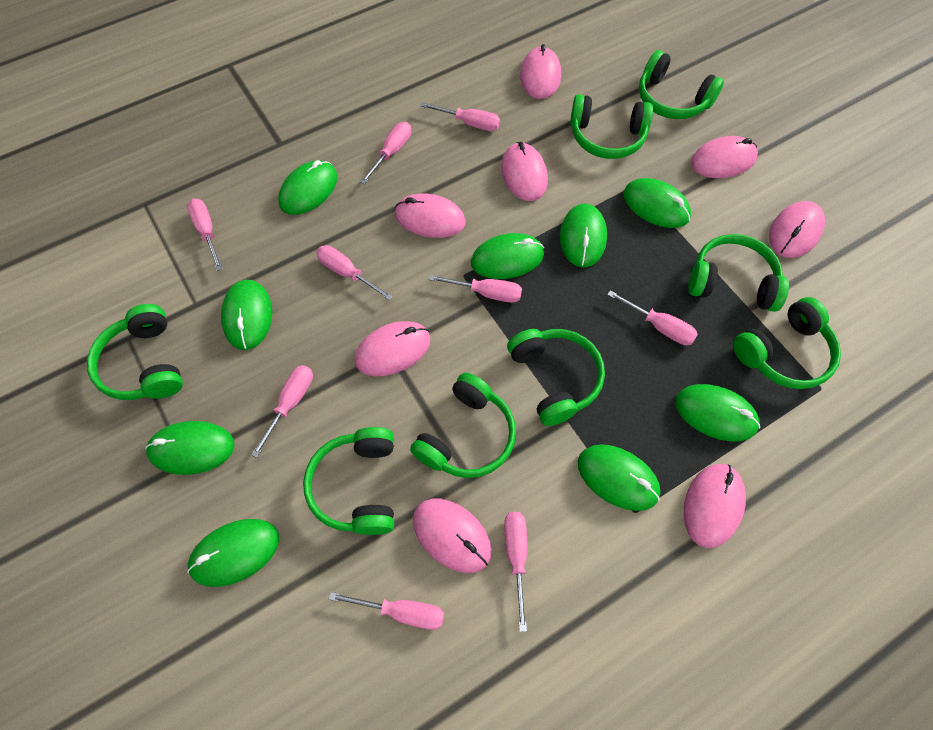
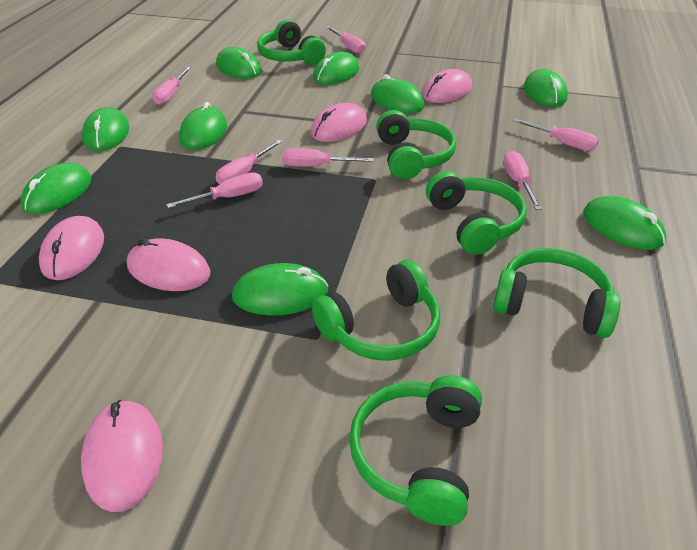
green headphones: [87,304,183,400] [303,427,394,535] [410,373,516,478] [507,329,605,426] [570,94,653,159] [638,50,724,119] [688,234,789,312] [733,297,841,389] = 8 -> [257,19,326,65] [312,260,440,361] [349,375,482,526] [376,110,456,179] [426,171,527,255] [493,248,620,338] = 6
pink mouse: [355,321,431,376] [395,194,466,238] [413,499,492,573] [501,142,548,201] [520,44,561,99] [683,464,746,548] [691,136,758,178] [769,201,825,258] = 8 -> [39,216,104,280] [81,400,163,512] [127,238,210,291] [311,103,367,142] [422,69,472,103] = 5
pink screwdriver: [187,199,223,271] [251,365,313,458] [316,245,393,300] [329,592,444,630] [360,122,411,184] [420,102,500,131] [428,275,522,303] [504,512,528,632] [607,290,698,345] = 9 -> [152,67,191,105] [166,172,263,208] [216,139,283,184] [282,148,374,167] [326,26,366,54] [503,151,542,210] [514,119,599,151] = 7

